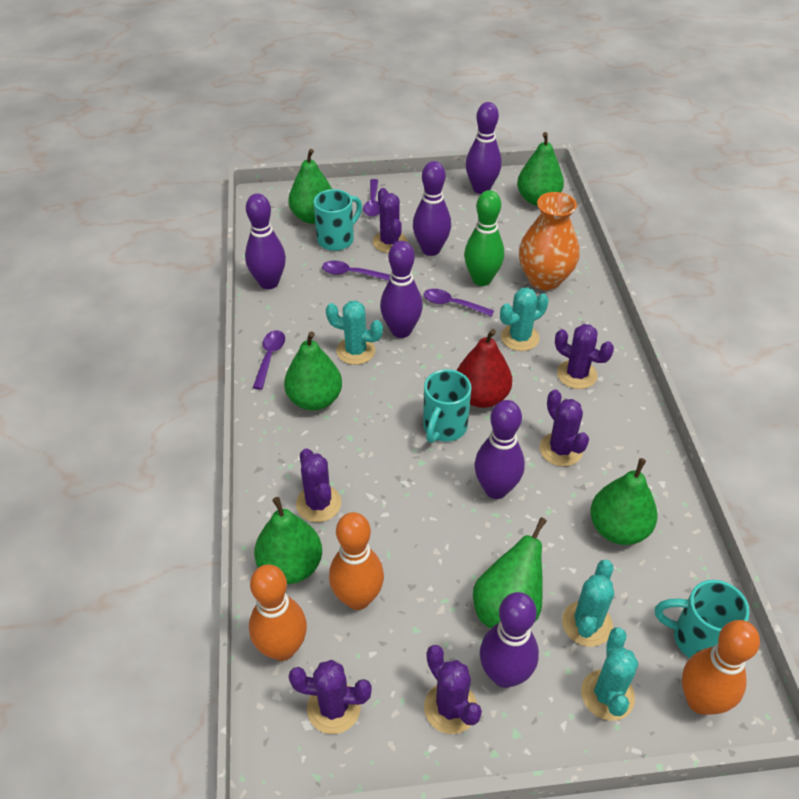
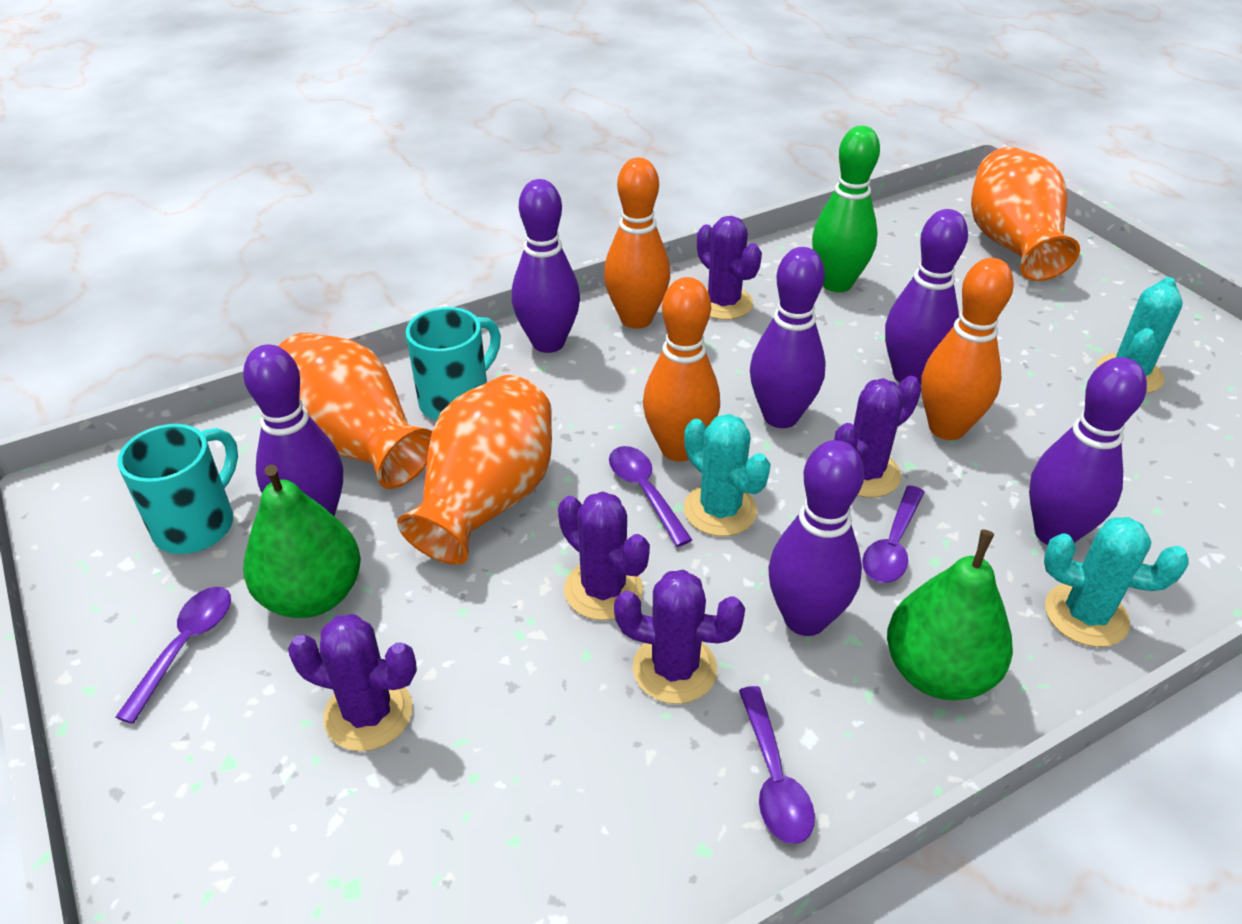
green pear: [254,497,322,584] [284,331,342,411] [289,149,332,224] [473,517,547,629] [517,132,564,206] [591,458,658,545] = 6 -> [243,464,361,618] [887,530,1013,700] = 2
orange vase: [519,192,580,290] = 1 -> [278,333,432,489] [397,375,552,565] [971,147,1080,281] = 3
purple cactus: [289,660,372,734] [296,449,341,522] [373,188,407,253] [424,645,482,734] [539,389,589,466] [555,324,614,389] = 6 -> [288,614,417,751] [558,491,650,620] [614,570,745,704] [697,216,762,320] [834,376,921,498] = 5
red pear: [457,329,512,408] = 1 -> none = 0
turquoise cactus: [326,301,383,365] [500,287,549,351] [562,560,614,647] [581,627,638,721] = 4 -> [684,414,771,536] [1044,517,1189,647] [1097,277,1183,393] = 3
turquoise mug: [313,189,362,251] [423,369,471,443] [655,580,750,658] = 3 -> [118,424,238,554] [406,307,501,421] = 2

